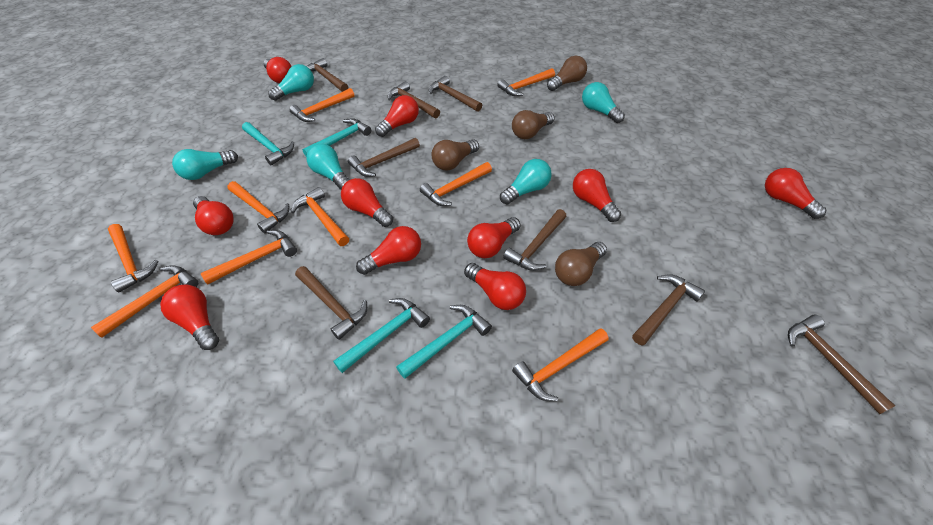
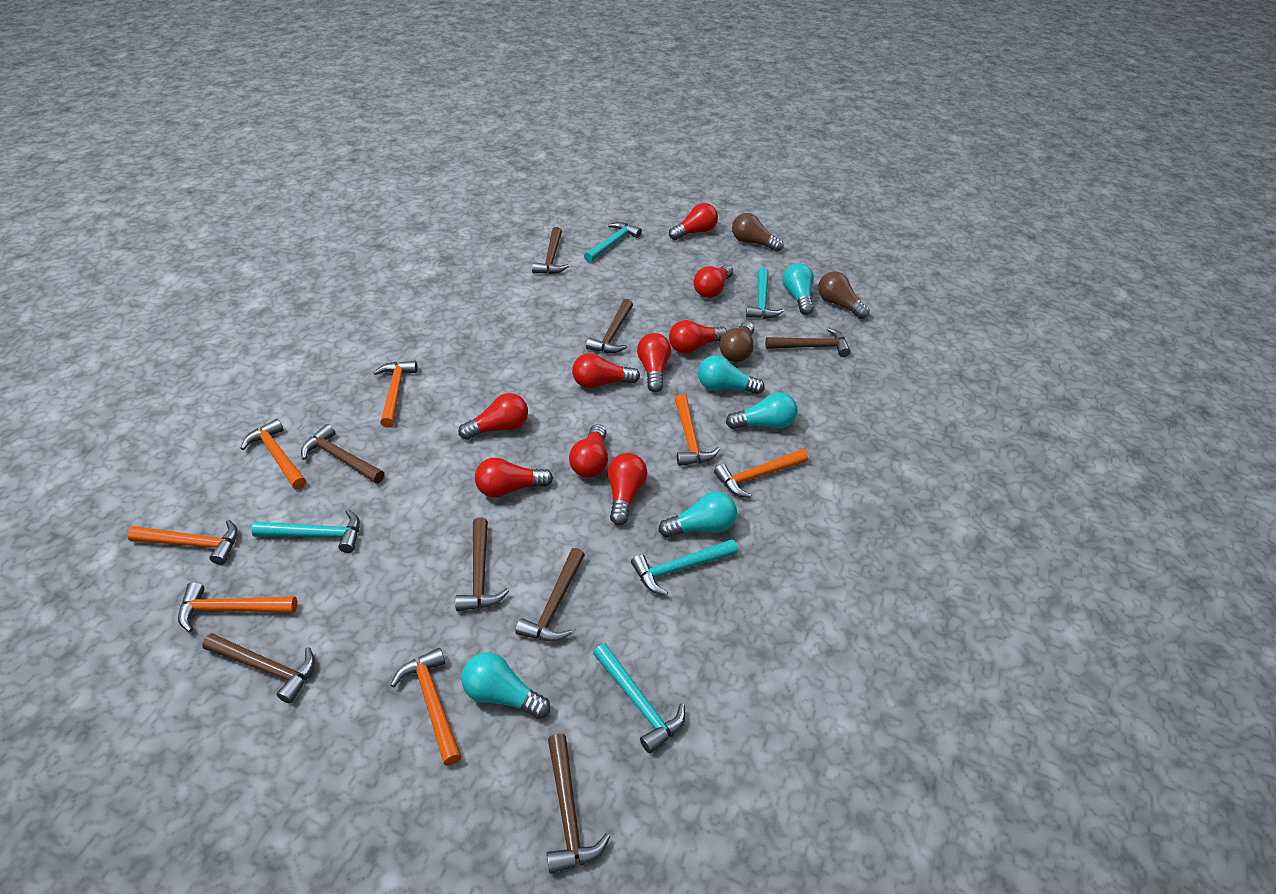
brown light bulb: [432,139,479,170] [512,110,555,139] [547,56,587,91] [555,242,607,286] = 4 -> [720,321,754,362] [732,213,783,252] [818,271,870,319] = 3
orange hammer: [91,265,198,338] [108,224,158,292] [201,230,297,285] [227,181,289,233] [289,88,355,122] [291,187,349,246] [420,162,492,206] [498,68,555,96] [512,328,609,402] = 9 -> [127,519,238,565] [178,582,297,632] [240,419,306,489] [374,361,417,427] [391,648,462,766] [675,394,720,466] [714,449,808,498] = 7
red light bulb: [160,284,219,350] [193,196,234,235] [264,57,292,83] [341,178,393,227] [356,226,421,275] [375,95,419,137] [464,263,526,310] [467,217,521,258] [573,169,621,222] [765,168,826,219] = 10 -> [458,393,528,440] [475,458,553,498] [569,424,608,478] [572,353,640,388] [608,453,647,525] [637,333,671,392] [669,203,718,240] [669,320,727,354] [693,264,733,298] = 9
turquoise hammer: [242,122,294,165] [302,118,371,157] [333,298,430,373] [396,305,492,379] = 4 -> [251,509,360,553] [584,222,642,263] [593,643,685,753] [631,539,738,596] [746,267,784,319] = 5

